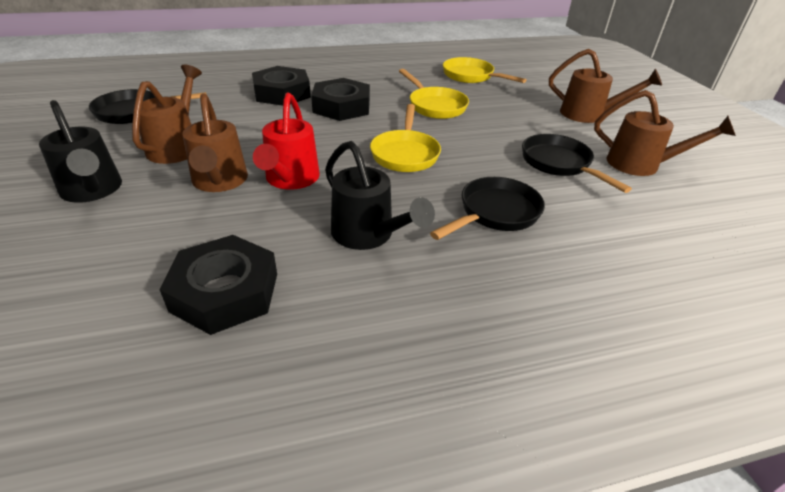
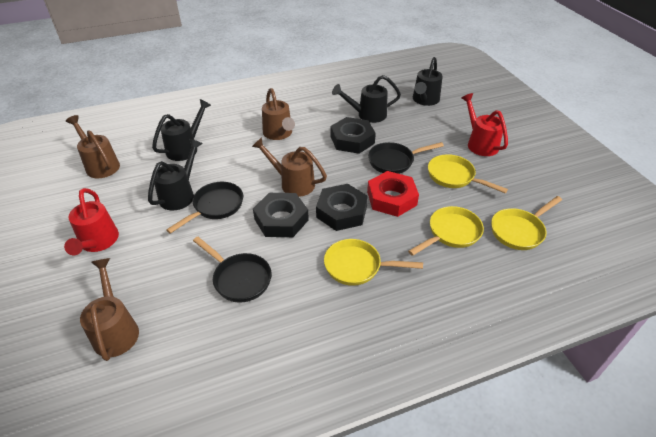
black watering can: [39,100,122,203] [325,141,435,250] = 2 -> [148,139,203,210] [152,99,211,161] [332,75,401,123] [413,57,443,106] = 4
red nut: none = 0 -> [367,171,419,217] = 1
red watering can: [253,93,320,190] = 1 -> [64,188,119,255] [461,93,508,156] = 2
yellow pan: [370,104,441,172] [399,69,469,119] [443,57,526,83] = 3 -> [324,239,423,286] [408,206,484,256] [428,154,508,193] [491,196,562,250] = 4

